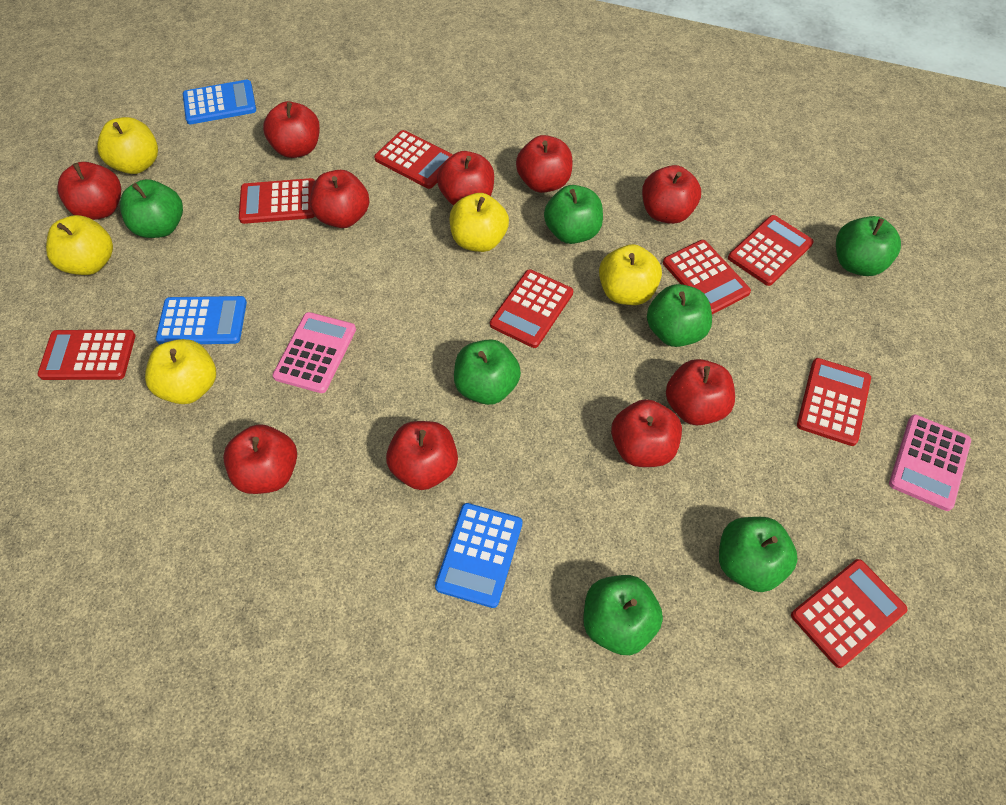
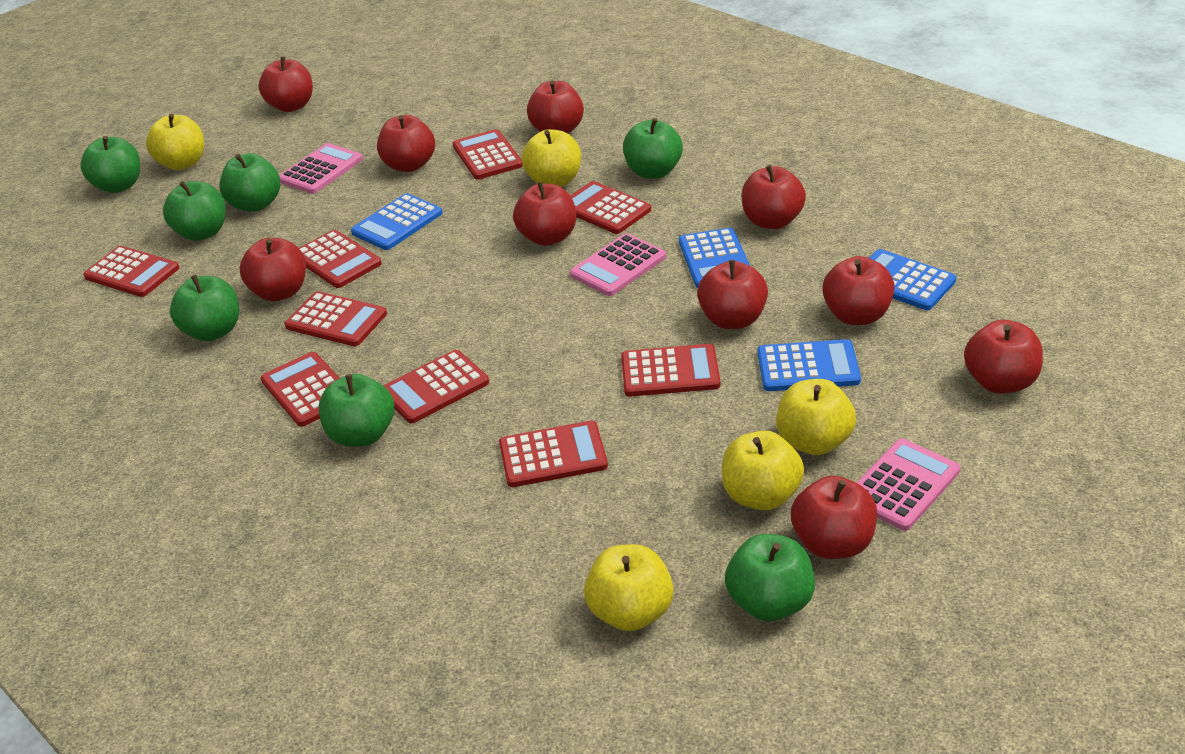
blue calculator: [156,296,247,345] [183,80,256,124] [435,503,523,608] = 3 -> [351,193,443,250] [679,228,750,288] [757,339,861,391] [869,249,956,310] = 4
pink calculator: [272,312,356,393] [889,415,971,511] = 2 -> [279,143,363,194] [570,233,666,296] [856,438,960,531] = 3
red calculator: [37,330,135,380] [239,178,315,224] [374,130,453,189] [490,269,573,348] [663,240,751,314] [728,215,814,286] [791,559,908,668] [797,358,871,446] = 8 -> [83,246,179,297] [261,352,340,427] [285,291,387,346] [299,230,382,288] [383,350,489,423] [453,129,523,180] [499,421,608,487] [570,181,651,234] [621,344,720,397] = 9

